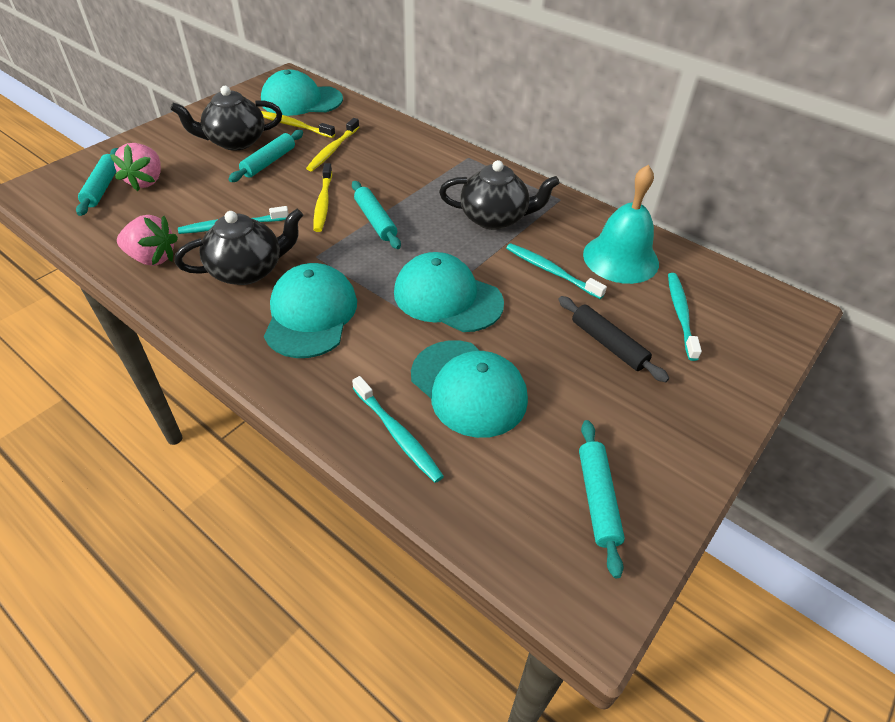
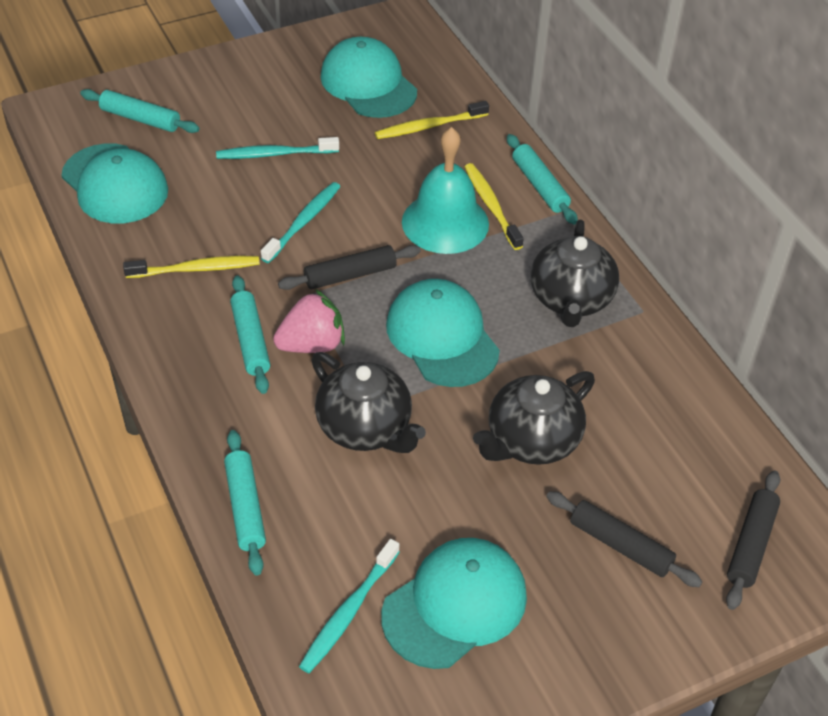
black rolling pin: [558,296,669,382] = 1 -> [278,245,421,290] [546,491,703,587] [726,470,780,610] = 3
pink strawberry: [110,143,161,191] [117,215,178,266] = 2 -> [273,289,345,353] = 1
turquoise toothbrush: [178,206,289,234] [352,376,444,483] [506,243,607,299] [668,273,702,361] = 4 -> [216,137,339,159] [261,182,341,263] [299,539,400,673] = 3

